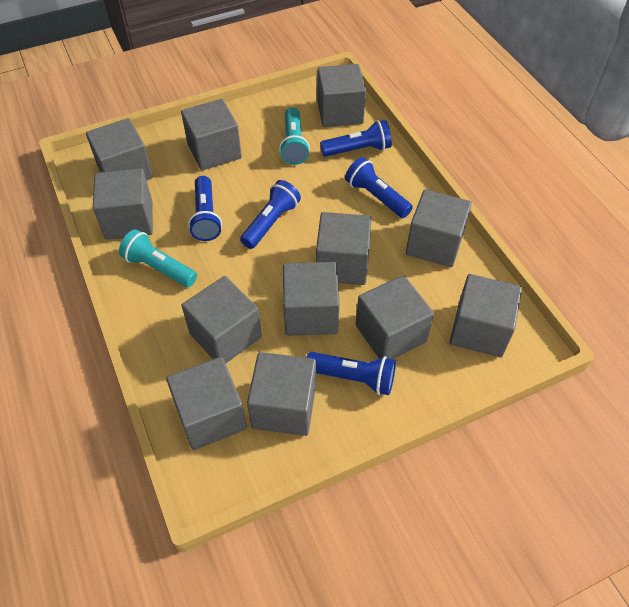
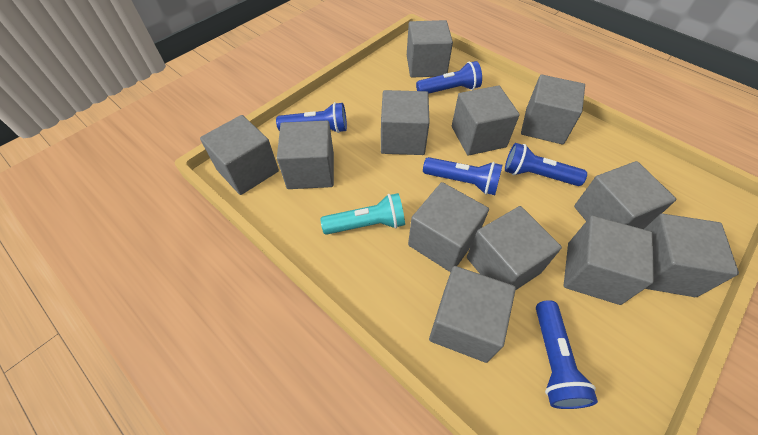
turquoise flashlight: [119,229,197,287] [279,107,310,165] = 2 -> [320,193,405,235] = 1

